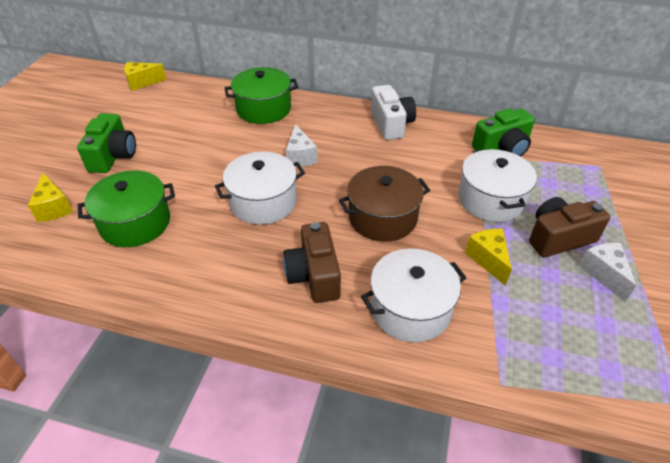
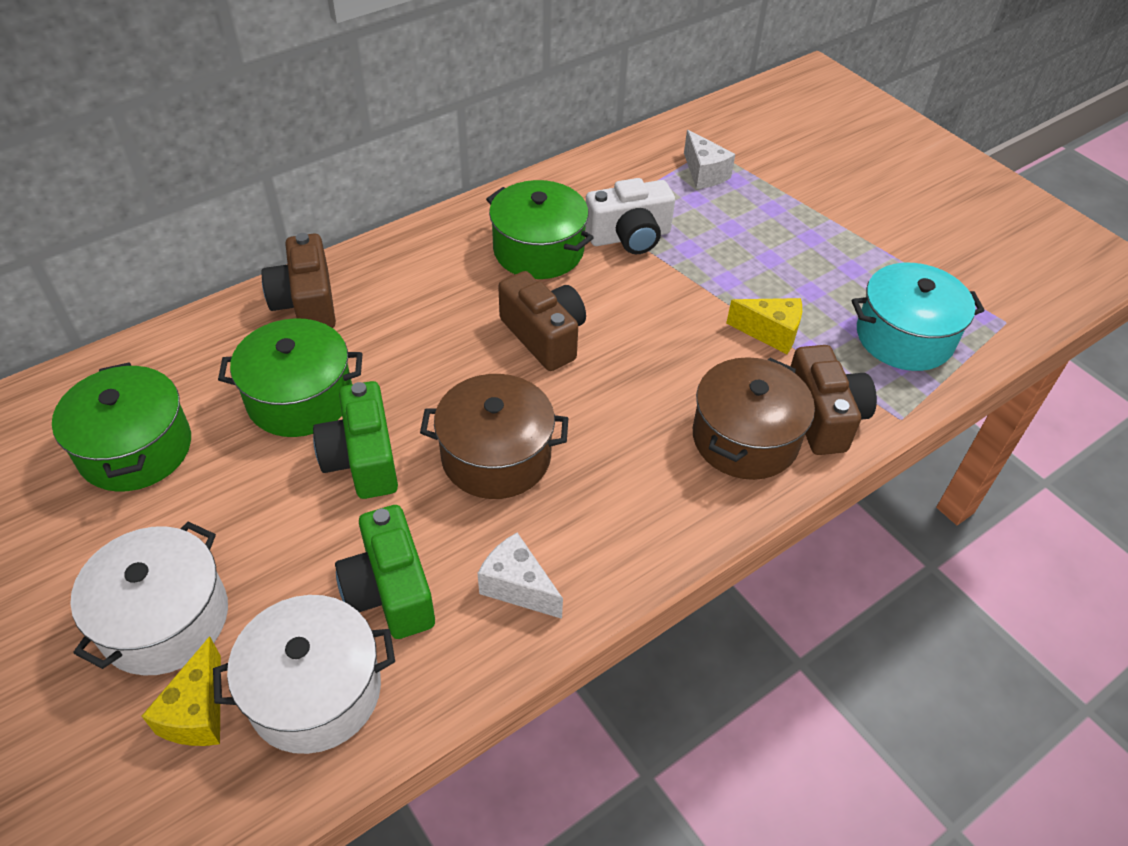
brown camera: [283,222,341,303] [529,197,610,257] = 2 -> [261,233,336,328] [498,271,586,371] [790,345,877,455] = 3
brown pot: [339,166,430,242] = 1 -> [420,374,568,499] [693,357,815,480] = 2
green pot: [78,170,175,247] [224,67,298,124] = 2 -> [52,362,191,492] [218,318,363,437] [486,180,594,279] = 3
turquoise pot: none = 0 -> [852,263,985,371] = 1
white pot: [215,152,305,225] [361,248,466,342] [458,149,537,222] = 3 -> [70,522,228,676] [213,595,395,754] = 2
yellow cheese: [28,173,73,222] [124,62,167,91] [465,229,512,286] = 3 -> [142,636,221,746] [726,298,802,354] = 2

